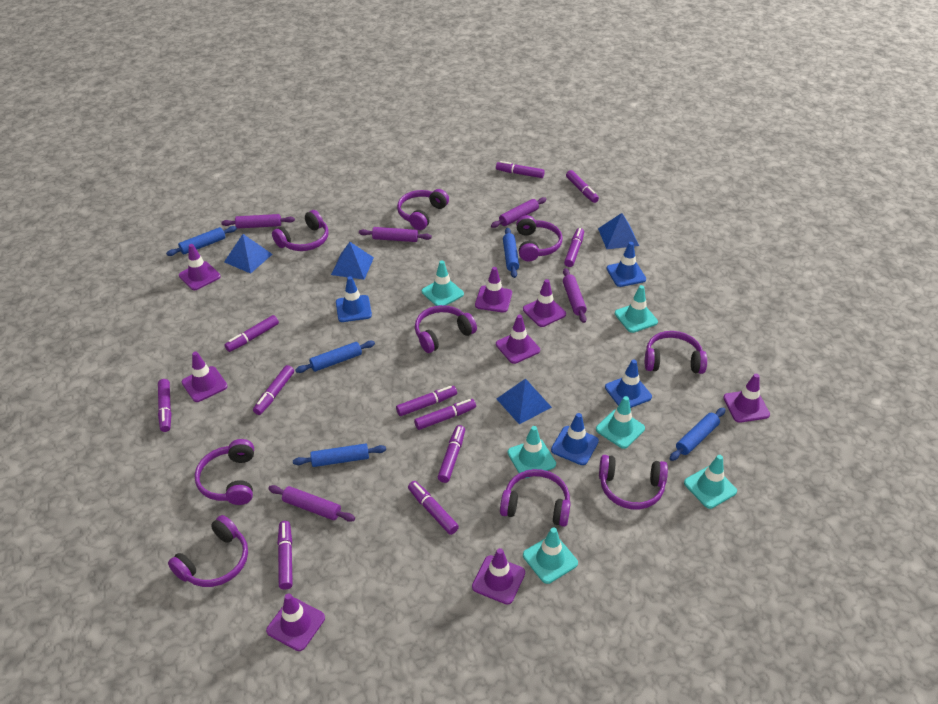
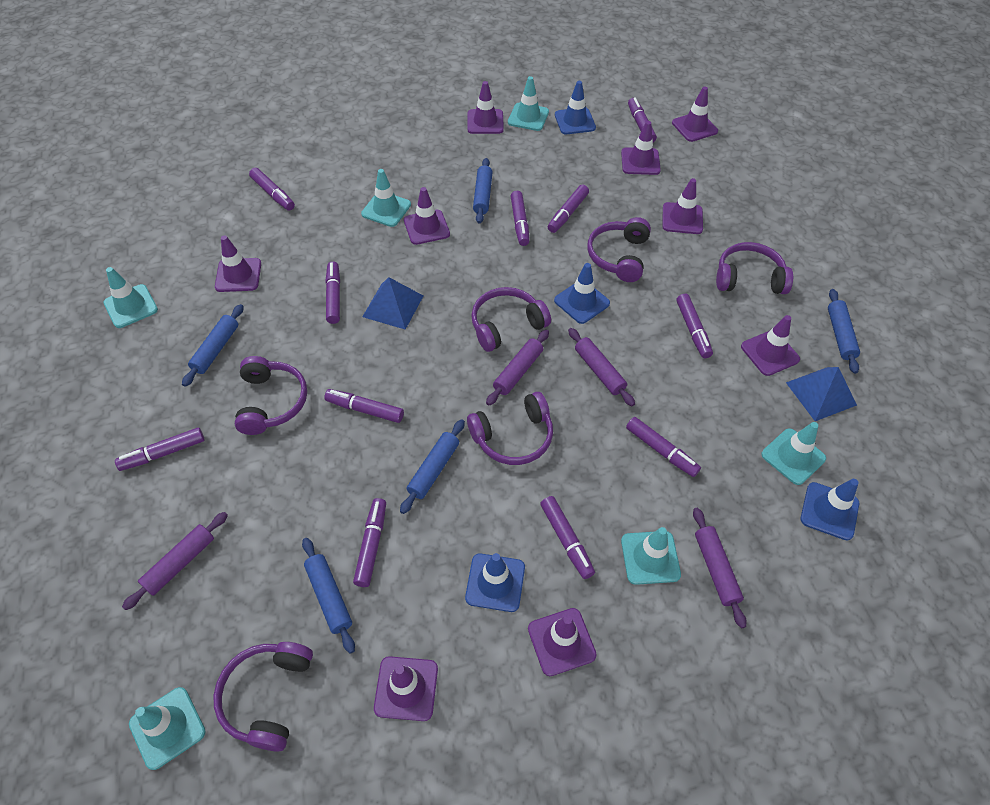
blue pyramid: [224,234,272,274] [331,242,374,280] [497,378,552,424] [598,213,639,249] = 4 -> [362,277,423,330] [786,367,857,421] = 2
purple headphones: [168,515,248,587] [195,439,254,505] [272,210,328,251] [397,189,449,230] [415,305,477,353] [500,469,571,527] [516,215,562,261] [599,455,668,509] [645,331,707,374] = 9 -> [213,642,313,752] [235,356,307,435] [467,392,553,465] [471,287,551,352] [587,217,651,282] [716,242,793,294] = 6
purple rolling pin: [221,214,295,229] [268,485,355,522] [359,227,432,242] [491,197,546,228] [563,268,587,323] = 5 -> [122,512,228,610] [486,330,549,406] [568,328,635,406] [693,508,747,628] = 4
purple traffic cone: [179,244,221,290] [182,352,227,402] [266,593,325,651] [472,548,525,604] [475,267,512,313] [496,315,540,364] [523,279,566,327] [723,374,770,423] = 8 -> [215,235,261,292] [374,656,438,721] [404,187,450,245] [467,81,504,134] [528,608,597,676] [621,121,661,175] [662,178,703,234] [672,86,718,142] [741,315,800,376] = 9

